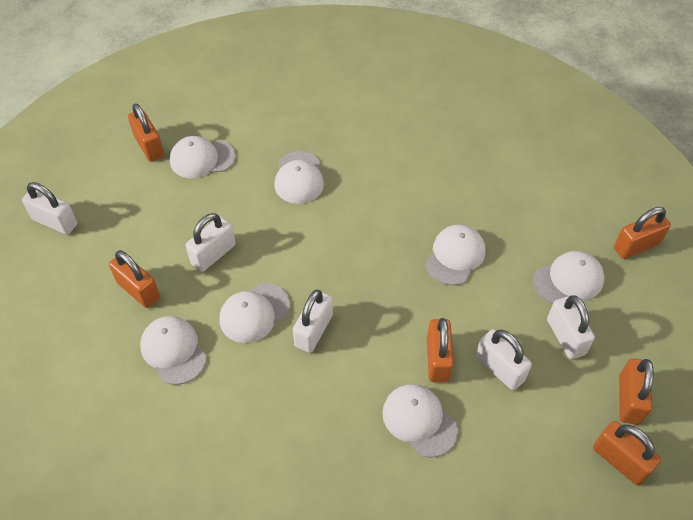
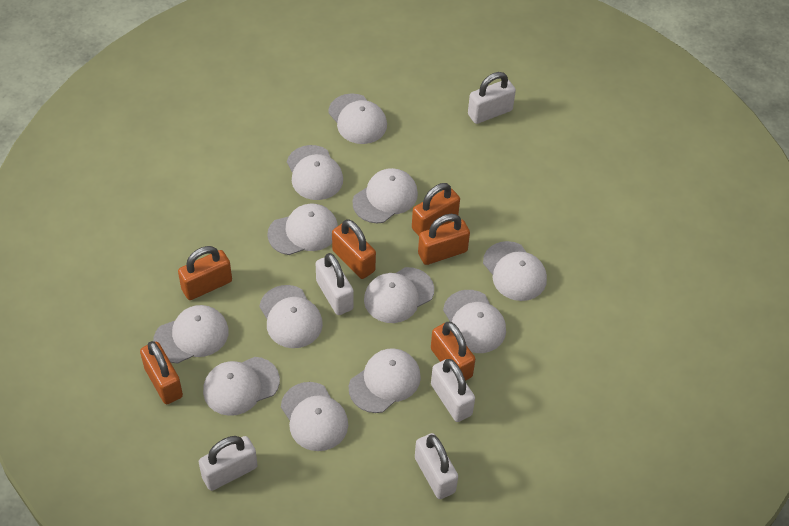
white cap: [140,316,207,385] [170,136,236,178] [220,283,290,343] [274,151,324,204] [382,384,458,458] [425,225,485,285] [533,251,605,304] = 7 -> [153,305,229,364] [203,357,280,416] [259,285,323,348] [267,204,338,255] [281,382,348,451] [287,145,343,200] [328,93,387,144] [349,348,421,413] [353,168,418,223] [364,267,434,323] [443,290,506,353] [483,241,547,301] = 12

